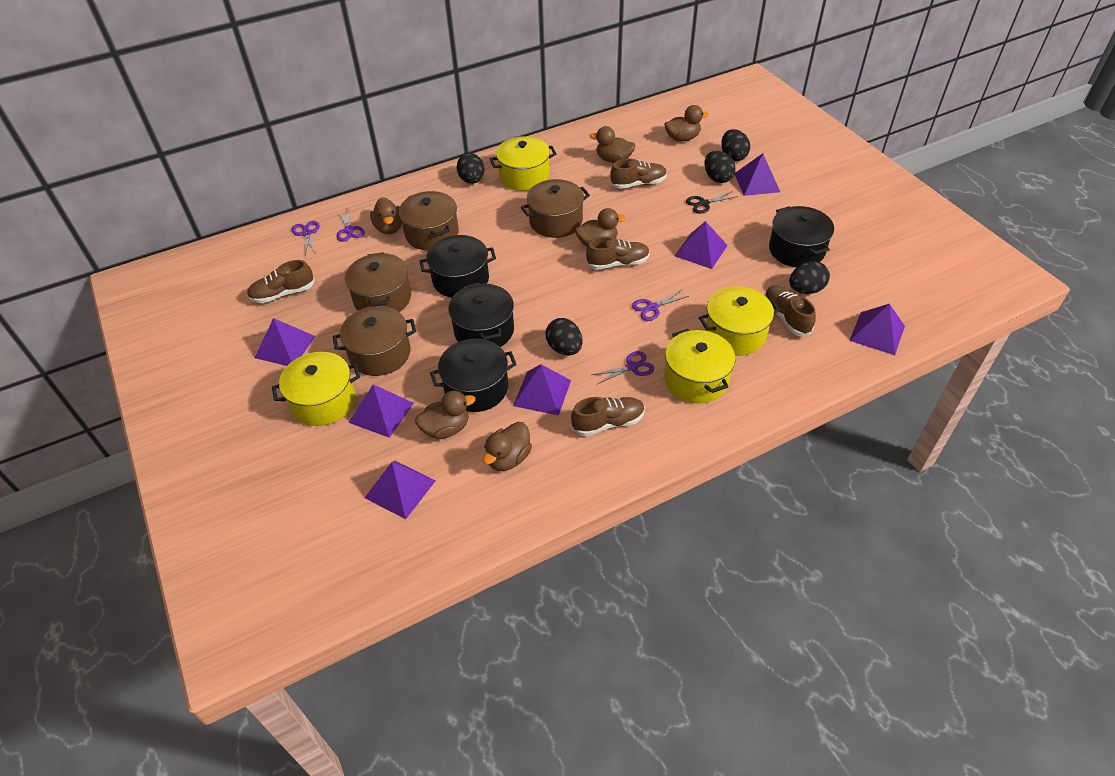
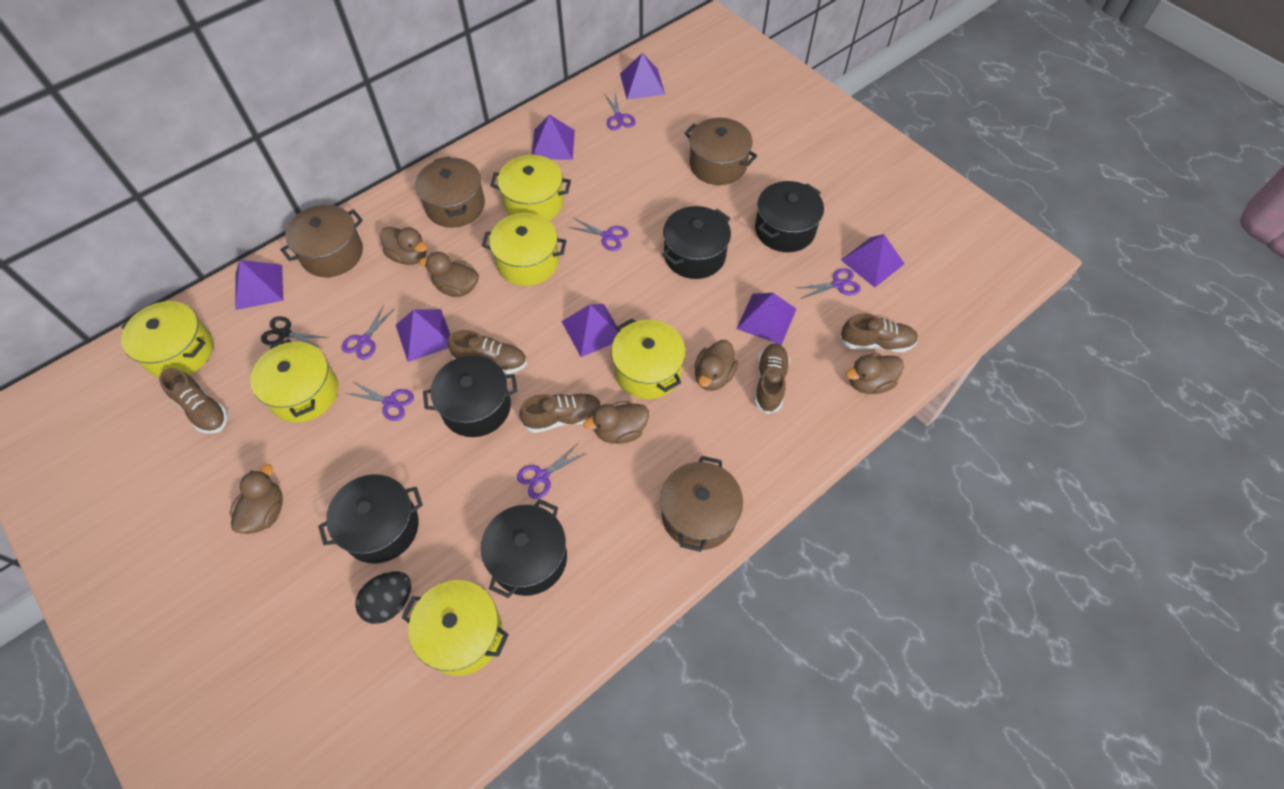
black egg: [457,153,484,184] [545,318,582,355] [705,151,735,183] [721,129,750,161] [789,261,830,294] = 5 -> [355,571,411,624] = 1
black pot: [420,235,496,298] [430,339,517,412] [448,283,514,347] [769,206,834,268] = 4 -> [318,474,423,564] [423,355,518,437] [481,499,567,598] [662,206,731,279] [755,181,824,252] = 5
purple scissors: [292,221,320,255] [337,208,365,242] [592,351,654,385] [632,290,689,321] = 4 -> [341,305,395,360] [346,381,414,421] [517,444,587,499] [569,218,629,251] [604,93,636,131] [798,268,861,299] = 6
yellow pot: [272,352,360,426] [490,136,557,191] [664,329,735,403] [699,286,780,356] = 4 -> [121,301,213,378] [250,339,338,422] [402,580,509,676] [482,213,567,286] [490,155,571,220] [611,318,686,399] = 6

